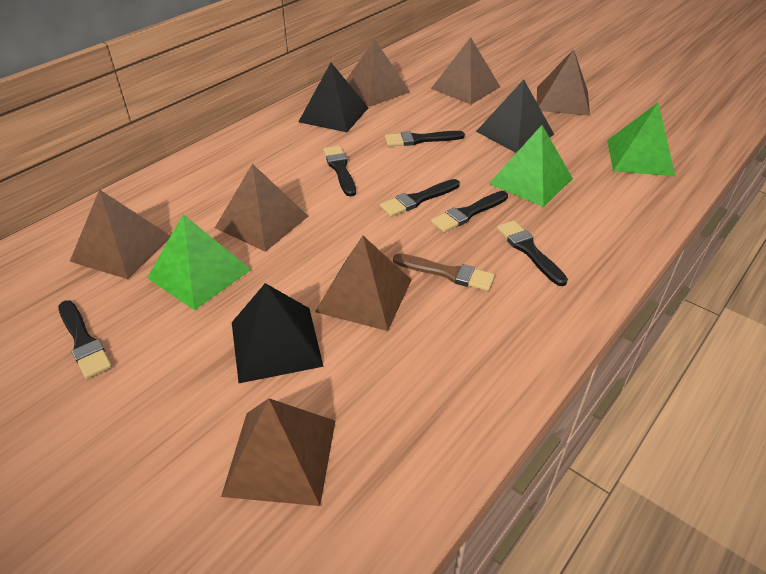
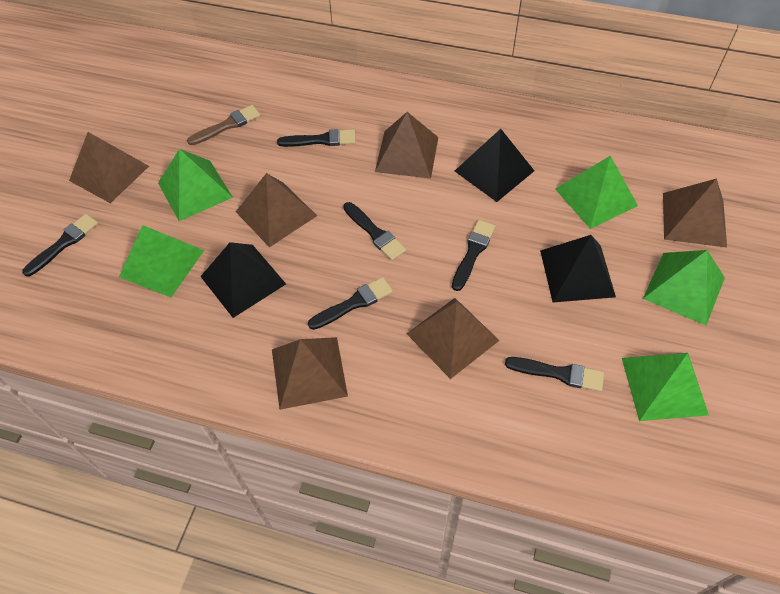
brown pyramid: [70,189,170,279] [215,164,308,252] [221,398,335,506] [315,236,412,331] [346,39,410,107] [431,37,500,104] [537,49,590,116] = 7 -> [69,132,149,203] [236,173,317,247] [272,337,348,410] [375,112,438,178] [407,298,500,379] [663,179,727,248] = 6
green pyramid: [147,214,251,310] [489,125,573,207] [607,103,675,176] = 3 -> [119,225,204,297] [158,149,233,221] [555,156,638,229] [622,353,709,421] [643,250,725,325] = 5

